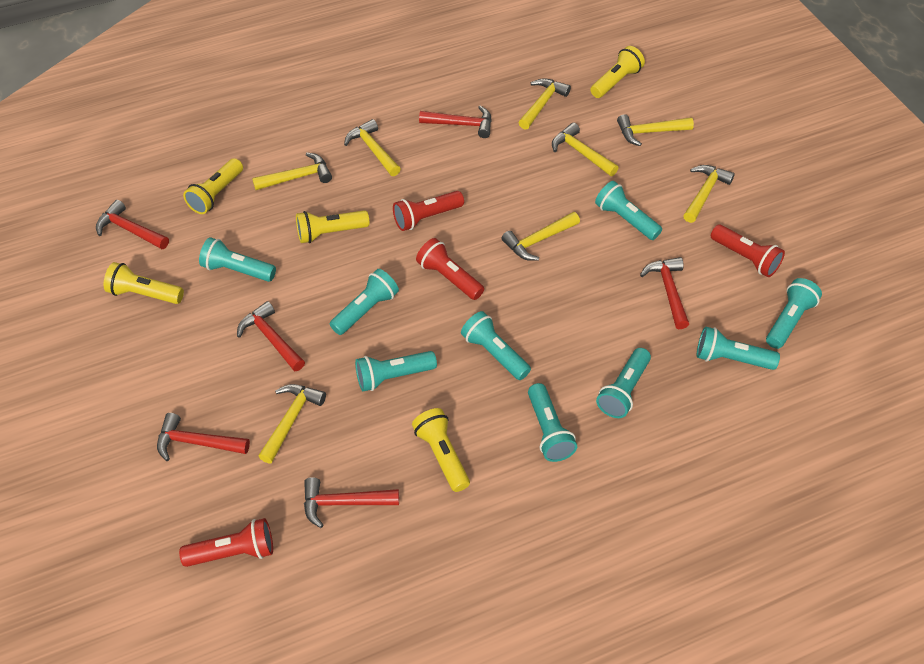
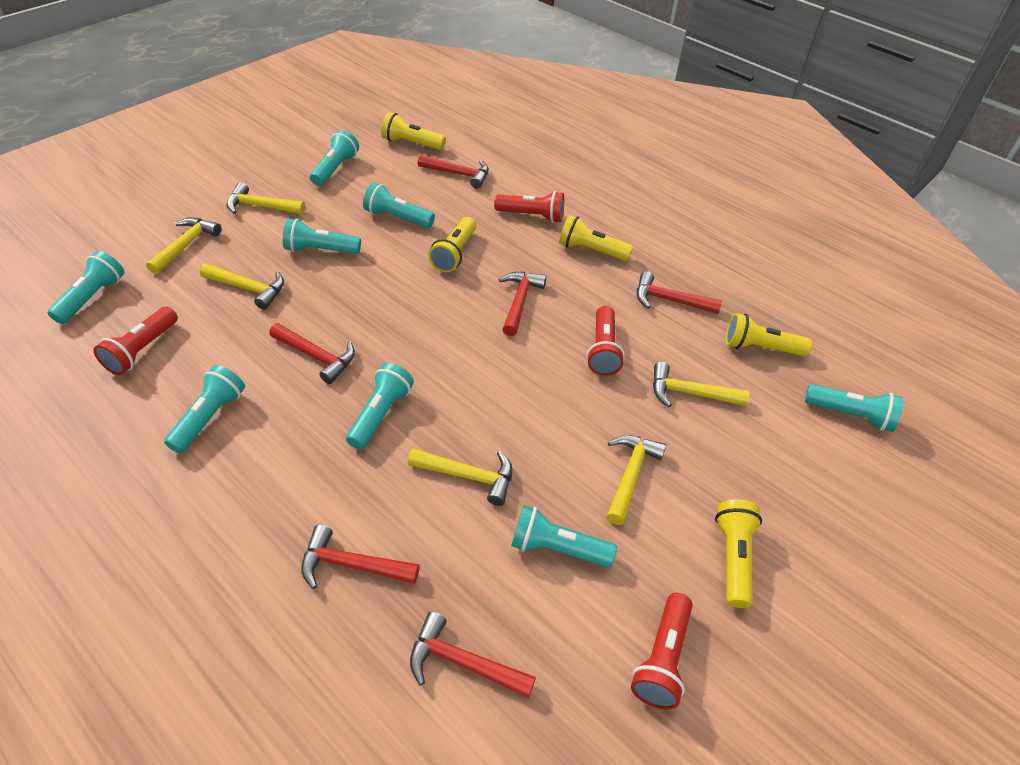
turquoise flashlight: [199,237,276,282] [330,269,399,335] [355,351,437,391] [461,311,531,380] [528,383,577,462] [595,181,662,240] [596,348,651,418] [697,327,780,370] [766,278,822,349] = 9 -> [48,251,125,324] [164,365,245,453] [283,218,361,254] [310,130,359,186] [346,363,414,449] [363,183,435,228] [511,505,617,568] [805,384,903,432] = 8
yellow hammer: [252,152,332,190] [258,384,326,463] [344,119,401,176] [501,212,580,261] [518,78,571,130] [552,123,619,176] [617,114,694,146] [683,165,735,223] = 8 -> [146,218,221,274] [200,263,284,310] [226,182,305,214] [408,448,512,506] [607,435,666,525] [653,362,749,407] = 6

